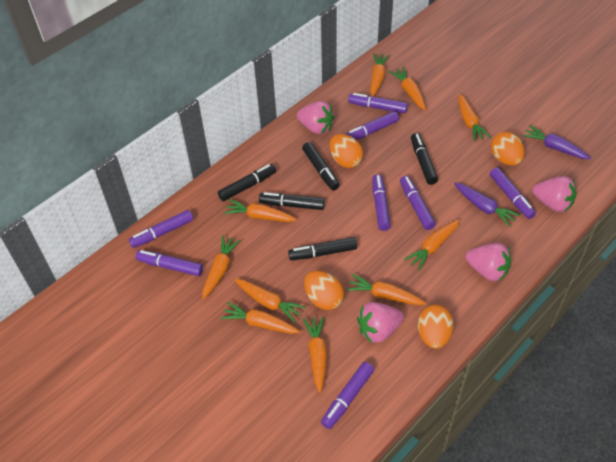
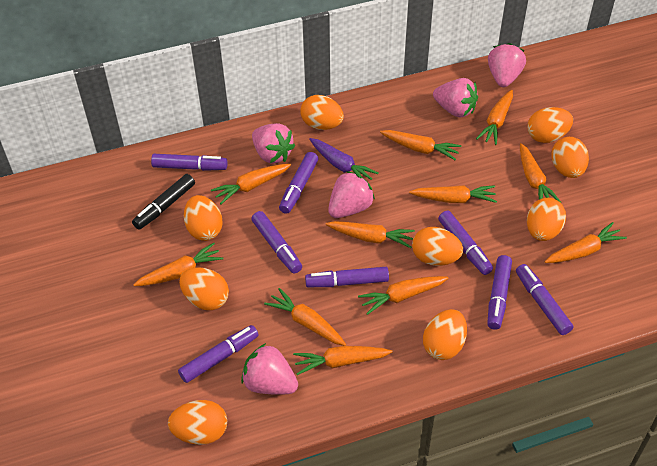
black marker: [218,164,276,201] [259,192,325,210] [288,237,357,260] [302,142,340,190] [411,133,438,185] = 5 -> [132,174,195,230] = 1
orange carrot: [202,235,241,299] [220,302,300,334] [224,199,297,222] [235,279,306,323] [303,316,327,393] [346,274,426,305] [370,53,389,97] [389,67,426,110] [404,220,460,271] [458,94,491,142] = 10 -> [133,243,223,286] [211,164,291,204] [264,288,346,346] [293,346,393,375] [326,221,415,248] [358,276,448,315] [380,130,461,160] [409,185,497,203] [476,90,513,145] [520,143,561,203] [545,222,627,263] = 11
orange egg: [304,271,344,310] [330,134,363,168] [418,305,453,349] [491,132,524,166] = 4 -> [168,400,227,445] [179,267,229,310] [184,195,223,241] [300,95,344,130] [412,227,463,266] [423,309,467,360] [527,107,573,143] [527,198,566,241] [551,137,589,178] = 9
pink strawberry: [297,101,334,134] [357,302,404,343] [466,243,511,281] [532,176,576,212] = 4 -> [241,343,298,395] [252,123,295,164] [328,171,375,218] [433,78,478,118] [488,43,526,87] = 5
purple carrot: [454,183,520,227] [522,125,591,159] = 2 -> [309,138,379,180] = 1

